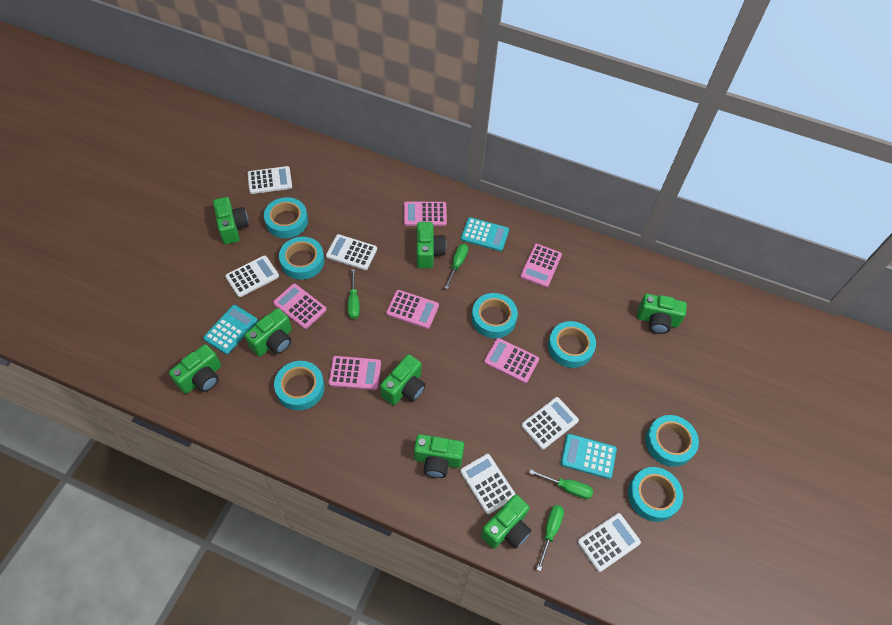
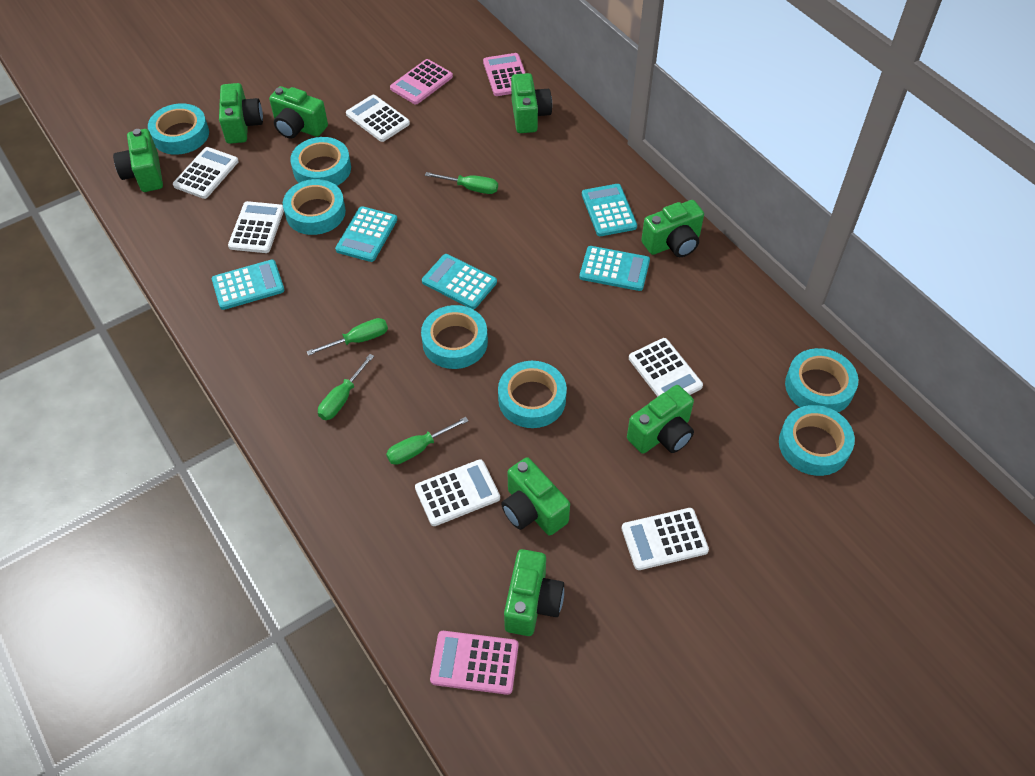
pink calculator: [273,284,327,329] [329,356,381,390] [386,290,439,329] [404,201,447,226] [484,338,539,383] [520,244,562,287] = 6 -> [390,59,453,104] [430,631,519,695] [483,53,525,96] = 3
turquoise calculator: [203,305,258,354] [461,217,509,251] [561,434,617,479] = 3 -> [212,260,285,310] [335,206,397,262] [422,254,497,309] [579,246,650,291] [582,184,637,236] = 5

